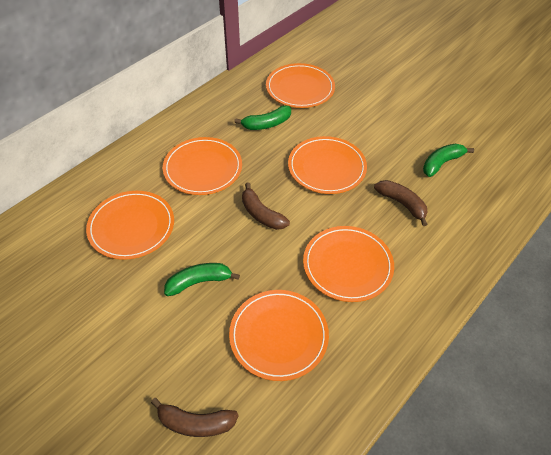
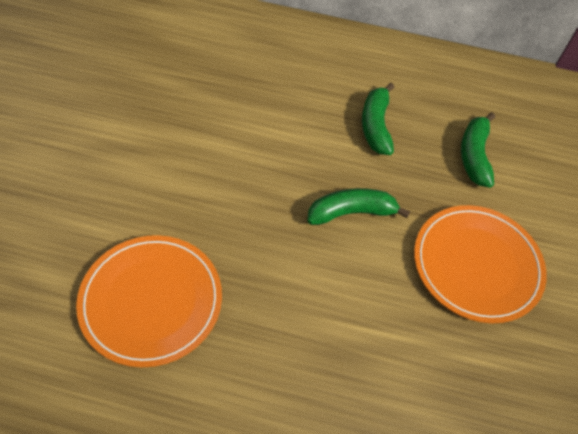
brown banana: [151,398,239,437] [242,182,290,230] [374,180,428,226] = 3 -> none = 0
orange plate: [86,191,174,260] [163,137,242,195] [229,290,329,381] [266,63,335,108] [288,136,367,194] [303,226,394,302] = 6 -> [76,235,222,367] [414,205,547,323] = 2

